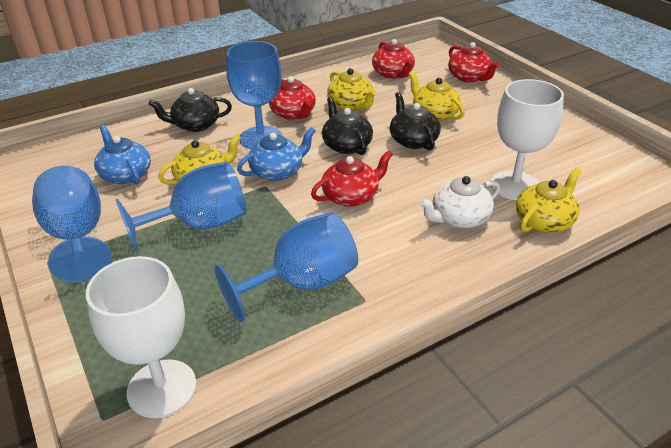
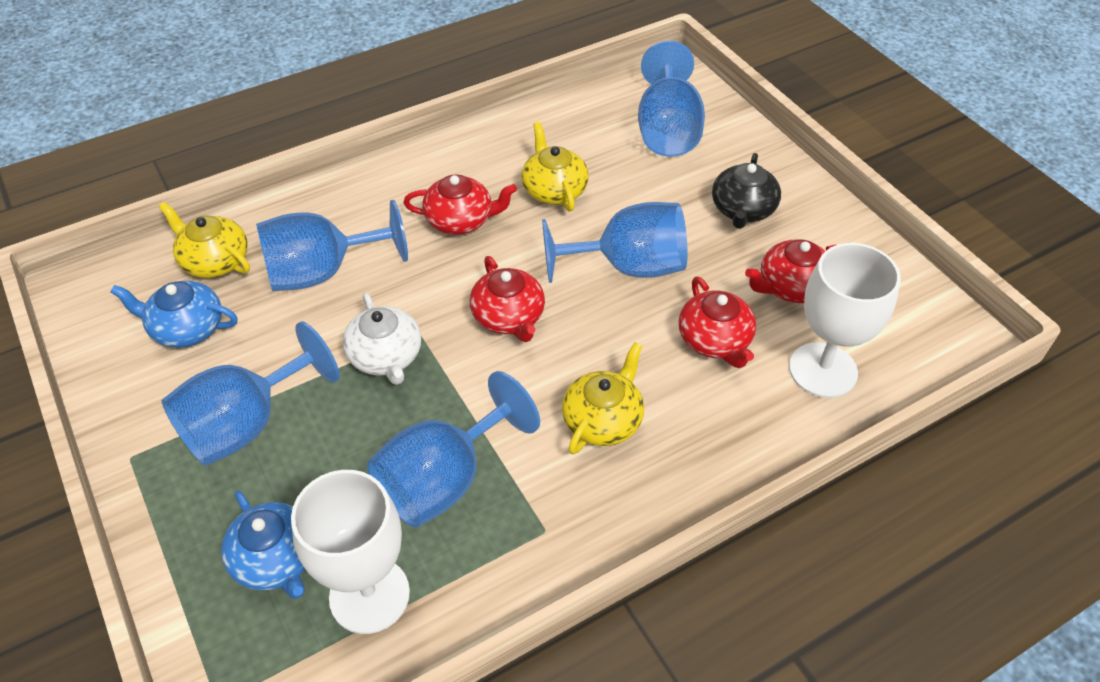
black teapot: [149,88,232,132] [322,97,373,155] [390,92,441,150] = 3 -> [712,153,781,229] = 1
blue goblet: [32,166,111,283] [115,162,246,251] [214,212,358,322] [226,41,282,149] = 4 -> [161,321,339,466] [256,200,408,291] [367,371,540,528] [542,202,688,283] [638,41,705,157] = 5
yellow teapot: [158,135,241,184] [327,68,377,111] [408,71,465,121] [516,168,581,233] = 4 -> [159,202,250,278] [522,122,589,211] [562,342,644,455] = 3

